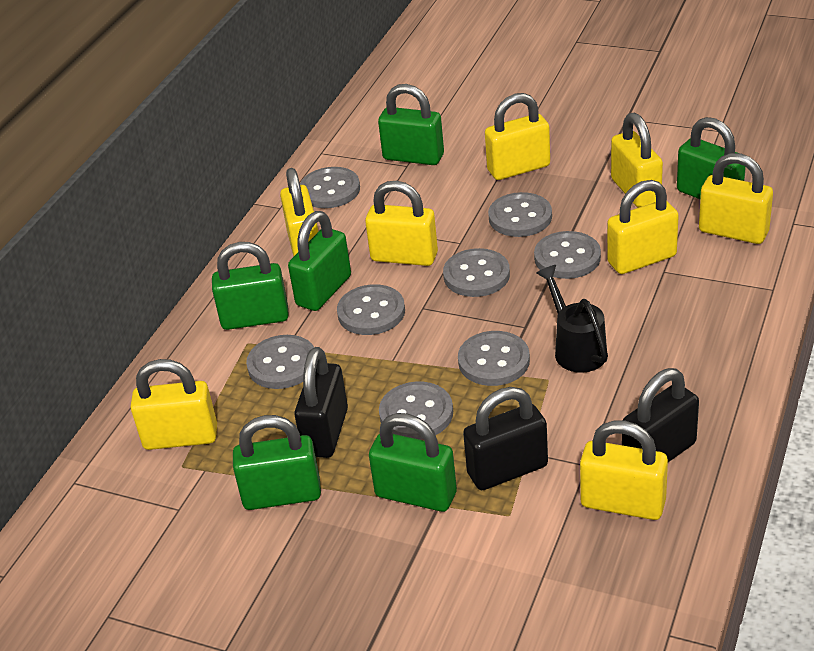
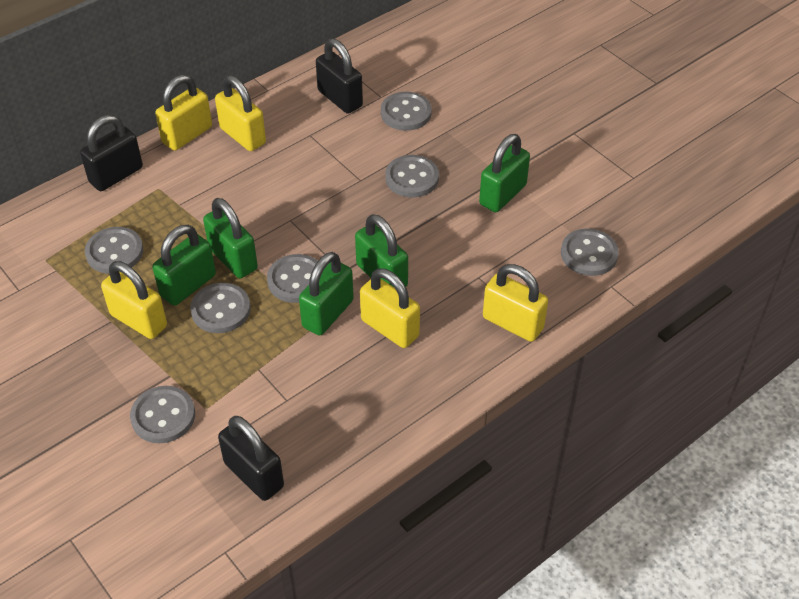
black watering can: [536,265,608,373] = 1 -> none = 0
green padlock: [212,242,289,330] [233,415,321,510] [288,211,351,311] [369,413,457,512] [378,84,444,165] [677,117,746,199] = 6 -> [152,225,216,306] [203,198,258,278] [299,252,354,336] [355,214,408,287] [479,134,530,212] = 5
grey button: [246,335,314,389] [300,167,360,208] [337,284,405,335] [379,382,453,440] [443,248,510,297] [458,331,530,386] [488,192,552,237] [534,231,601,279] = 8 -> [85,227,143,274] [130,386,195,443] [190,283,251,333] [267,254,318,303] [381,92,432,131] [385,155,439,197] [561,229,619,276] = 7
yellow padlock: [131,359,217,450] [280,168,318,257] [365,181,438,266] [485,93,550,180] [580,420,668,520] [607,180,679,274] [611,112,663,208] [699,153,773,244] = 8 -> [101,261,167,339] [155,75,212,151] [215,75,266,151] [360,268,420,348] [483,264,548,342] = 5

